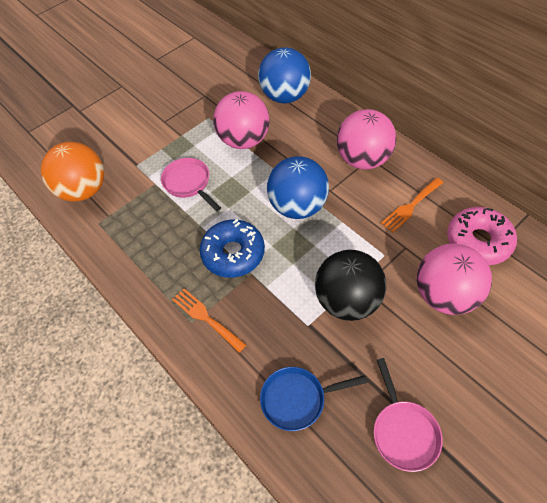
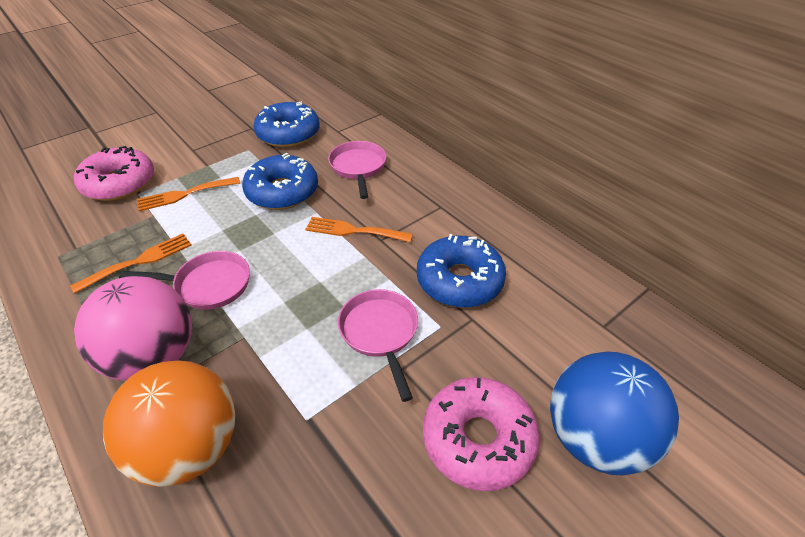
black ball: [315,250,386,321] = 1 -> none = 0
blue ball: [258,48,311,103] [267,156,329,219] = 2 -> [550,351,679,476] = 1
blue donut: [200,219,265,278] = 1 -> [242,153,318,210] [253,101,320,147] [417,234,506,308] = 3
blue pan: [260,367,367,431] = 1 -> none = 0
orange fork: [172,288,246,353] [381,178,443,232] = 2 -> [70,234,192,294] [137,177,240,211] [305,217,413,242] = 3
pink ball: [213,91,270,149] [337,109,396,170] [417,244,492,315] = 3 -> [74,276,192,381] = 1
pink donut: [447,207,517,265] = 1 -> [74,146,154,201] [423,377,540,491] = 2
pink pan: [161,158,221,211] [374,358,443,472] = 2 -> [119,251,250,310] [328,141,386,199] [338,289,418,402] = 3

